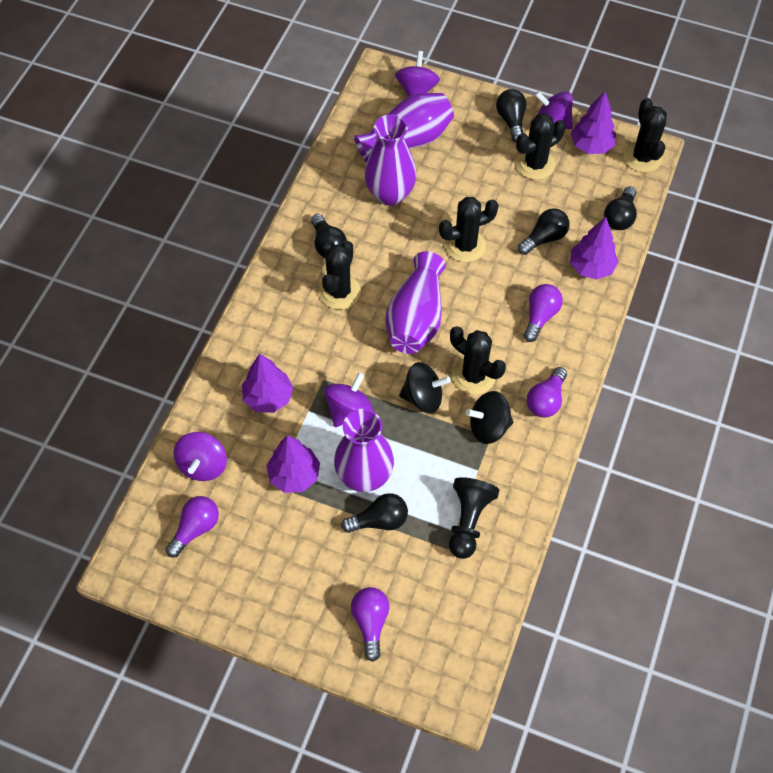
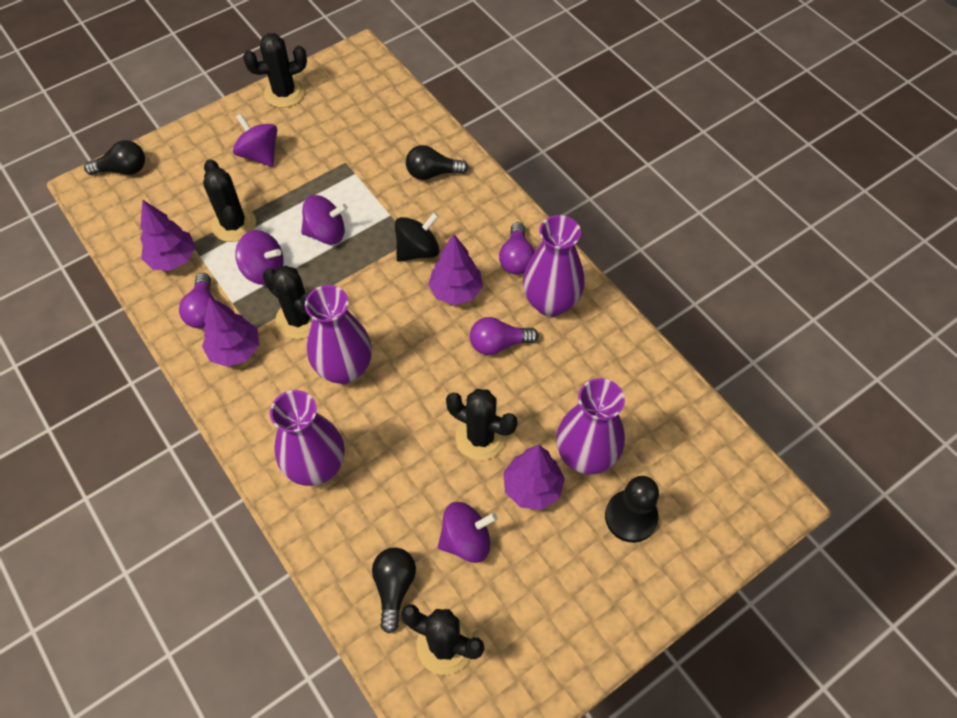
black light bulb: [311,214,347,258] [341,493,408,533] [496,89,526,143] [518,208,570,255] [604,186,637,230] = 5 -> [84,140,145,175] [372,548,416,633] [406,145,468,180] = 3
black spinning top: [399,362,451,413] [466,391,513,444] = 2 -> [395,212,439,262] = 1
purple light bulb: [166,496,219,558] [351,587,389,662] [524,284,563,342] [527,367,567,418] = 4 -> [179,273,214,328] [470,317,539,355] [499,222,535,275] = 3

